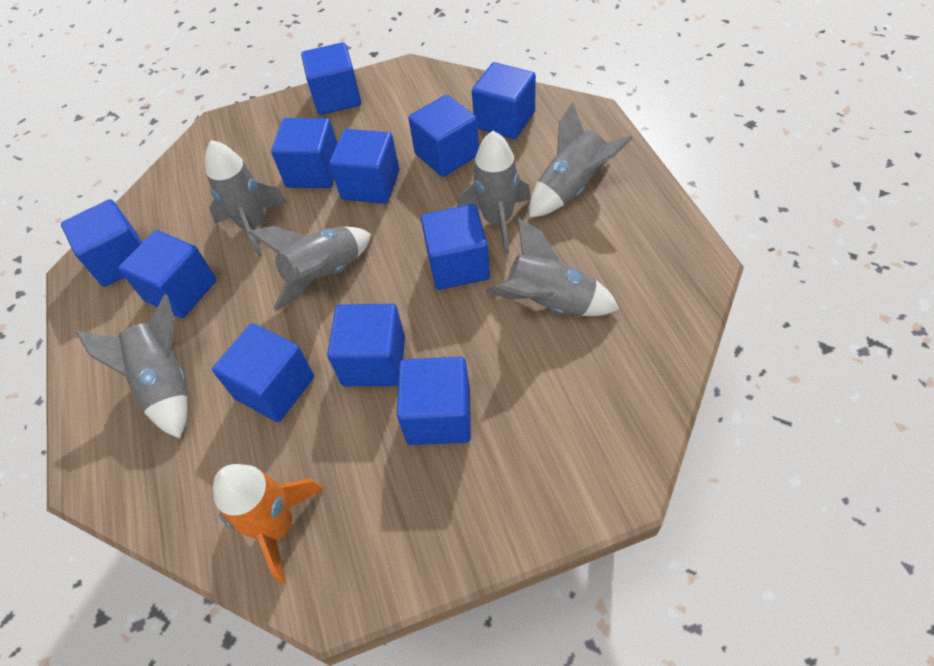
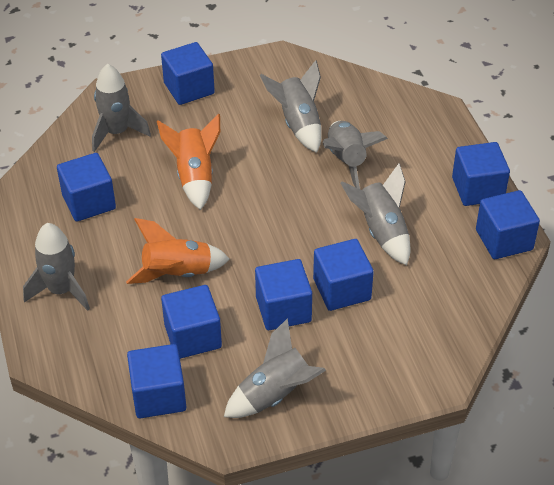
blue cube: [61,199,142,287] [118,230,216,318] [212,323,314,422] [271,118,337,188] [301,42,361,115] [327,304,405,386] [330,129,399,204] [397,357,471,445] [408,94,479,177] [421,204,490,290] [472,62,536,139] = 11 -> [57,153,116,222] [127,344,186,418] [161,42,215,105] [161,285,222,359] [255,259,312,330] [313,239,374,311] [452,142,510,206] [476,190,540,259] = 8
orange rocket: [213,464,323,584] = 1 -> [126,218,229,284] [157,113,220,210] = 2

